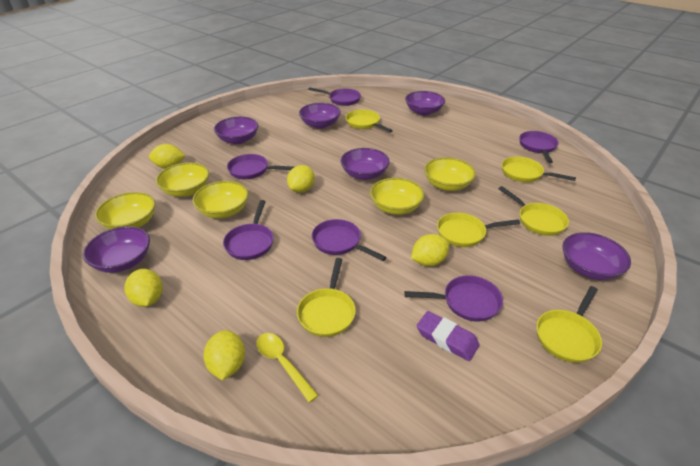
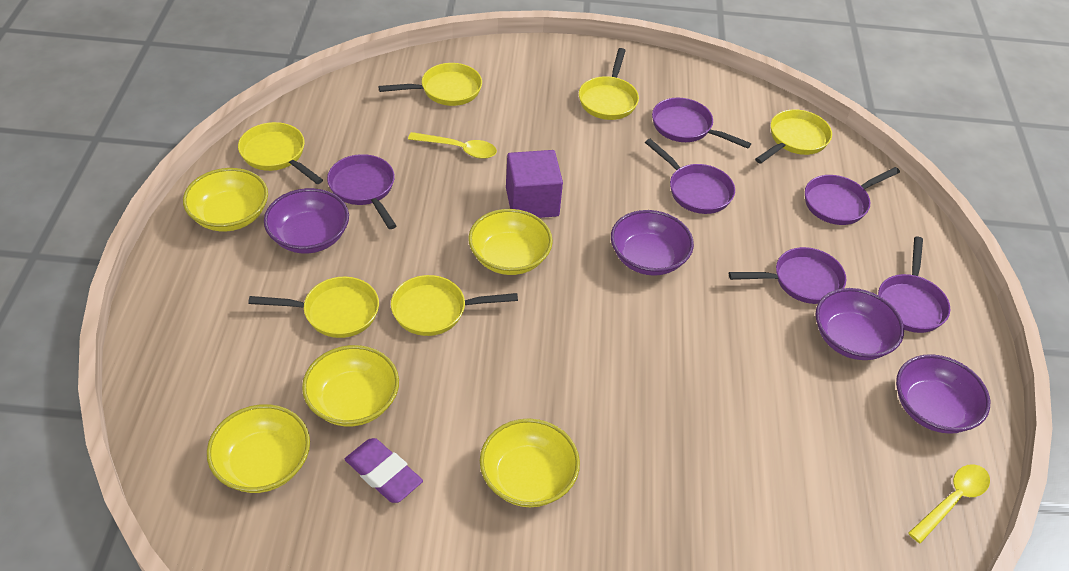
purple bowl: [83,226,150,273] [214,117,258,144] [299,103,341,129] [340,148,390,180] [405,91,445,115] [562,232,631,280] = 6 -> [264,188,349,254] [611,210,694,276] [815,288,904,360] [896,354,990,434] = 4
purple cube: none = 0 -> [506,150,563,218] = 1
yellow lemon: [125,269,163,307] [149,144,186,169] [203,330,245,380] [287,165,315,193] [411,234,449,266] = 5 -> none = 0
yellow spoon: [256,333,319,403] = 1 -> [408,132,497,159] [908,464,990,544] = 2

